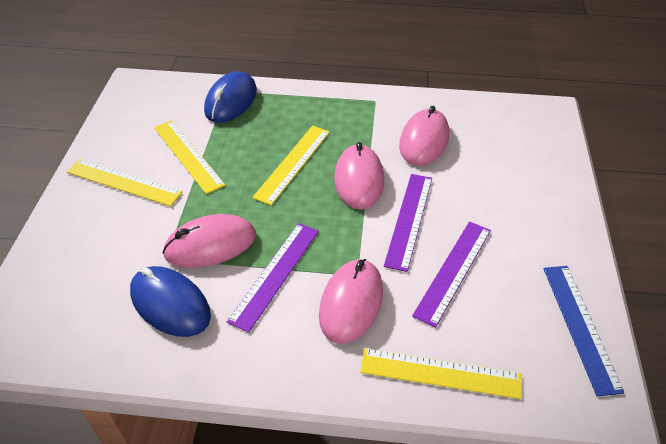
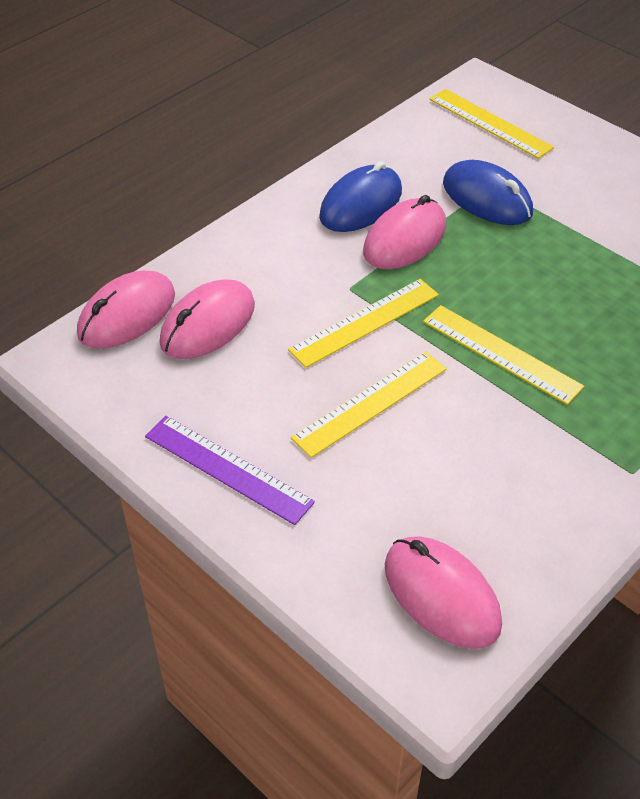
blue ruler: [543,266,624,396] = 1 -> none = 0
purple ruler: [227,223,319,333] [384,174,432,272] [412,221,491,328] = 3 -> [145,416,315,525] = 1

